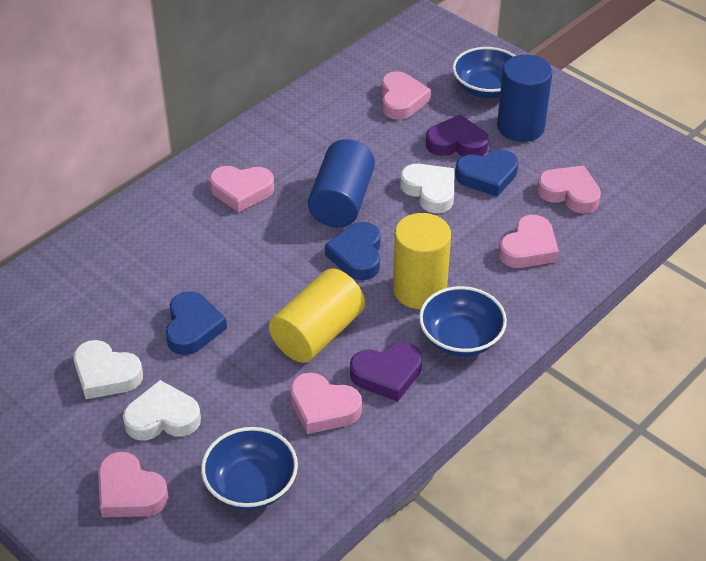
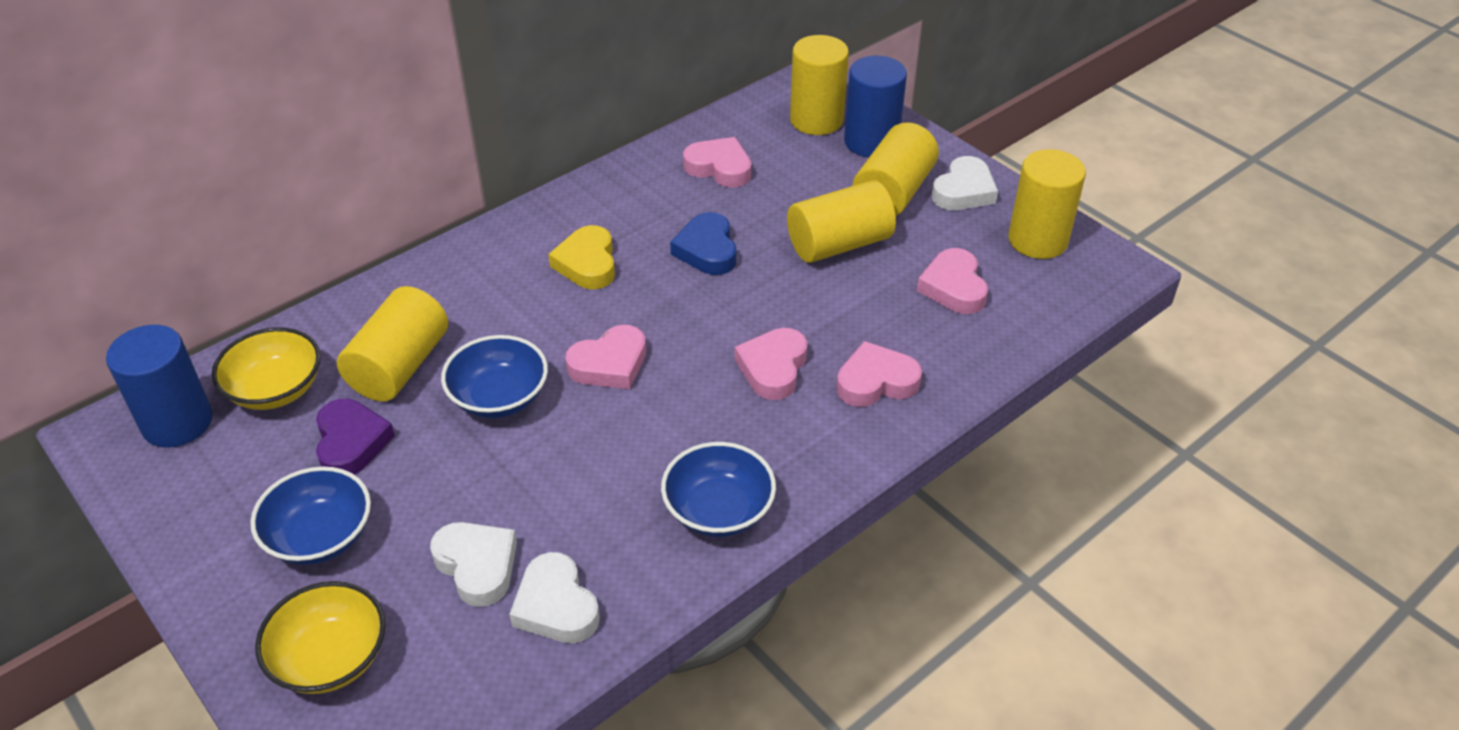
blue heart: [165,291,227,355] [325,222,381,280] [455,150,518,197] = 3 -> [670,212,736,275] = 1
pink heart: [98,452,169,517] [209,166,274,212] [290,373,362,434] [381,71,431,120] [499,215,559,268] [537,165,601,213] = 6 -> [565,325,646,389] [683,137,751,188] [735,328,807,400] [836,341,922,407] [917,248,988,314] = 5
purple heart: [350,342,422,401] [426,115,489,157] = 2 -> [316,399,395,475] = 1
yellow bowl: none = 0 -> [212,327,321,410] [255,581,386,694] = 2
yellow cylinder: [269,268,365,363] [393,213,451,309] = 2 -> [337,286,448,402] [787,180,896,263] [790,35,849,135] [853,122,939,216] [1008,149,1086,259] = 5
yellow heart: none = 0 -> [548,225,615,289] = 1

